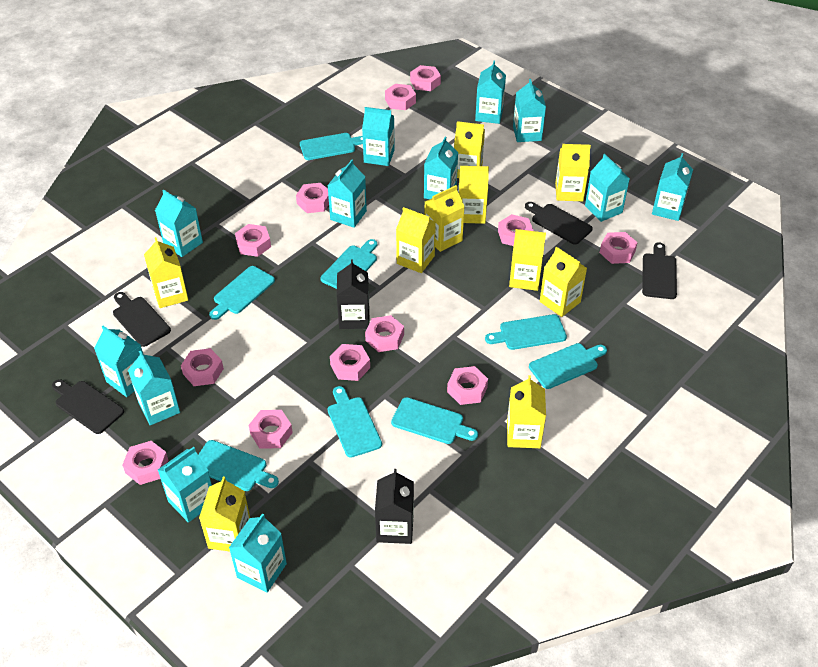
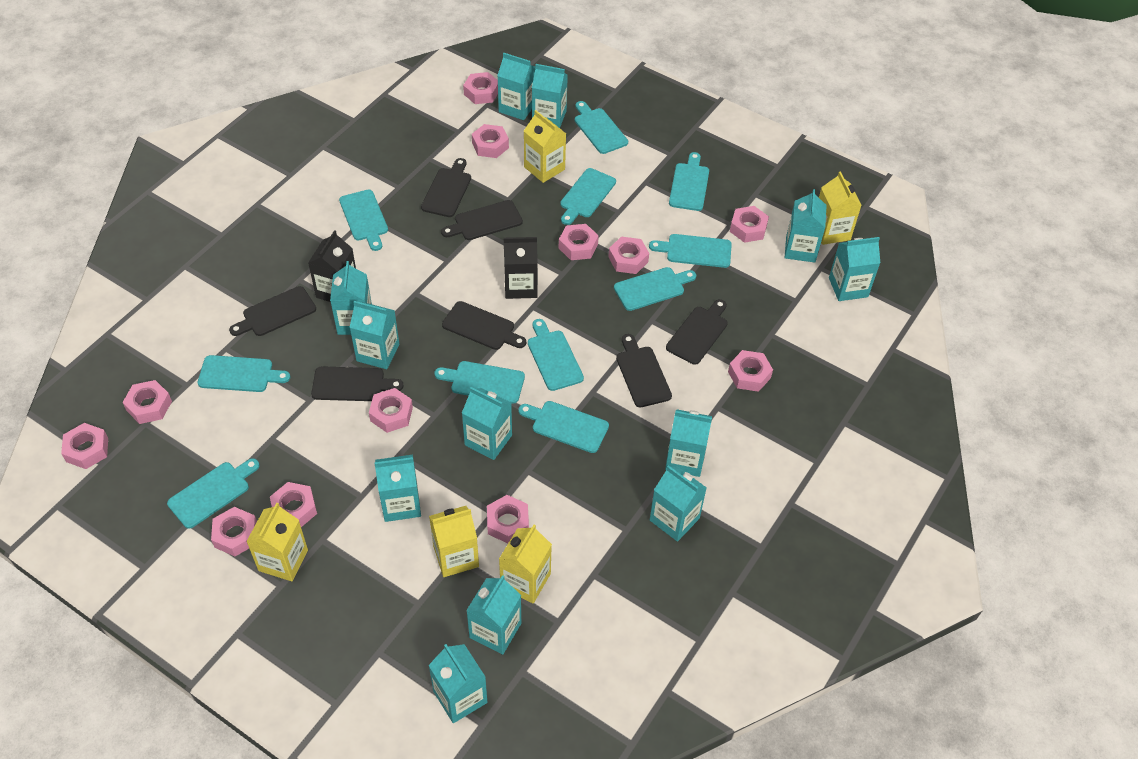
black cutting board: [52,379,124,434] [113,292,171,347] [525,202,593,245] [642,242,677,299] = 4 -> [229,286,316,336] [311,366,404,401] [421,158,471,217] [441,200,523,240] [442,301,526,350] [616,334,672,407] [666,299,728,365] = 7
turquoise cutting board: [198,440,279,491] [209,266,275,320] [300,133,363,160] [320,239,377,289] [328,386,382,458] [391,397,478,444] [485,314,567,350] [529,343,607,389] = 8 -> [167,458,260,529] [198,355,290,392] [339,190,388,251] [434,361,525,404] [518,401,609,453] [528,319,584,391] [560,168,616,225] [575,101,628,154] [614,267,696,311] [649,234,732,268] [669,152,709,211] = 11
yellow carton: [144,237,188,308] [199,477,250,552] [396,207,436,273] [424,185,465,252] [454,121,485,178] [459,166,489,224] [507,375,546,448] [509,229,546,291] [540,247,587,317] [555,144,591,201] = 10 -> [246,502,308,581] [429,506,479,577] [499,525,552,603] [524,110,566,183] [819,172,861,245] = 5

